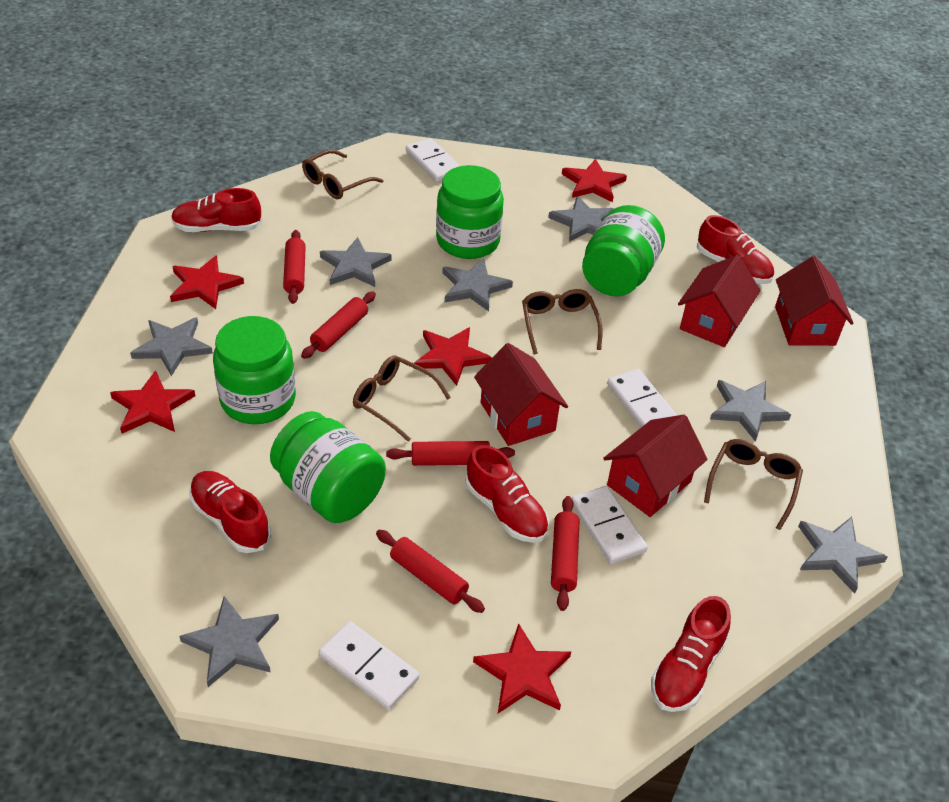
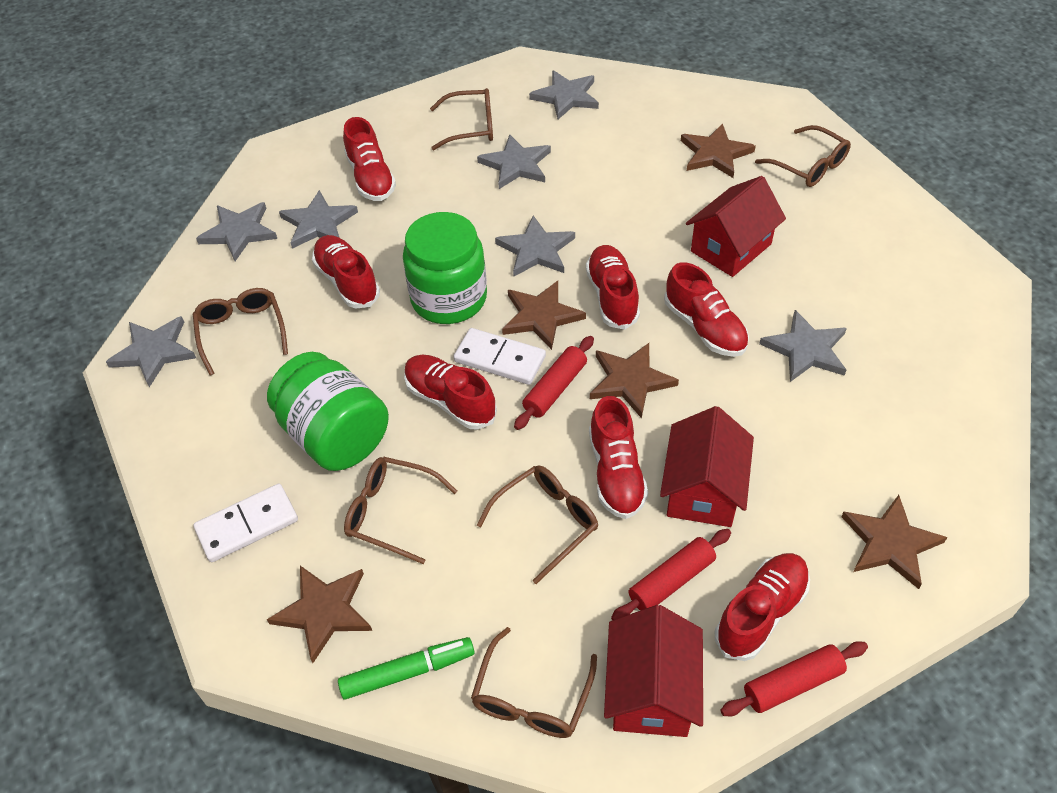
brown glasses: [302,150,383,199] [353,355,451,442] [522,289,603,355] [704,439,803,530] = 4 -> [193,288,288,376] [344,457,457,564] [430,88,493,150] [471,627,597,738] [477,465,598,584] [755,125,851,187] = 6
brown star: none = 0 -> [267,566,372,663] [502,281,586,350] [590,343,679,419] [681,123,756,178] [842,495,947,589] = 5
green jar: [213,316,296,424] [270,411,386,523] [436,165,504,259] [582,205,665,296] = 4 -> [267,352,389,471] [403,212,487,324] = 2
green marker: none = 0 -> [338,637,474,700] = 1
red house: [474,343,568,446] [603,415,708,517] [678,255,760,347] [775,256,854,346] = 4 -> [604,605,703,737] [660,406,754,527] [686,176,786,277] = 3
red rolling pin: [283,230,306,304] [301,292,376,359] [376,530,485,613] [386,441,515,466] [551,496,580,611] = 5 -> [514,336,594,430] [611,529,731,621] [721,642,868,716] = 3
red shoe: [171,188,262,232] [189,471,271,553] [465,445,549,543] [651,596,731,712] [697,215,774,284] = 5 -> [312,235,380,309] [343,117,396,201] [404,355,497,430] [586,245,640,330] [589,396,648,519] [664,262,749,357] [715,553,810,661] = 7
red star: [110,370,195,433] [170,255,244,309] [414,327,492,386] [473,624,571,713] [562,159,627,202] = 5 -> none = 0
white domino: [319,621,419,710] [406,138,460,182] [572,486,648,564] [607,369,678,427] = 4 -> [193,484,298,562] [454,328,546,385] = 2

